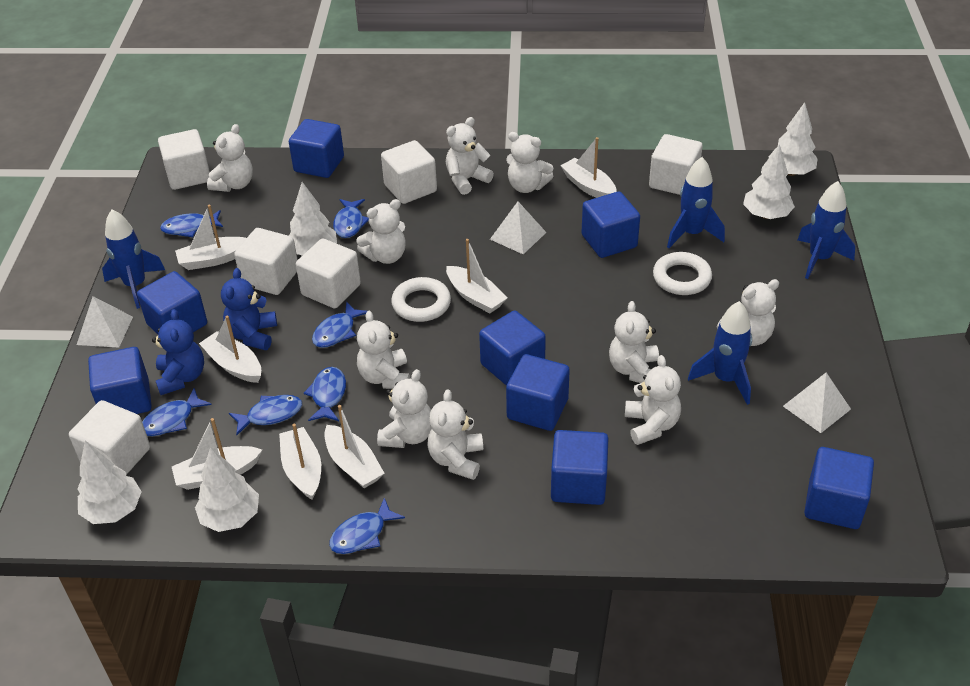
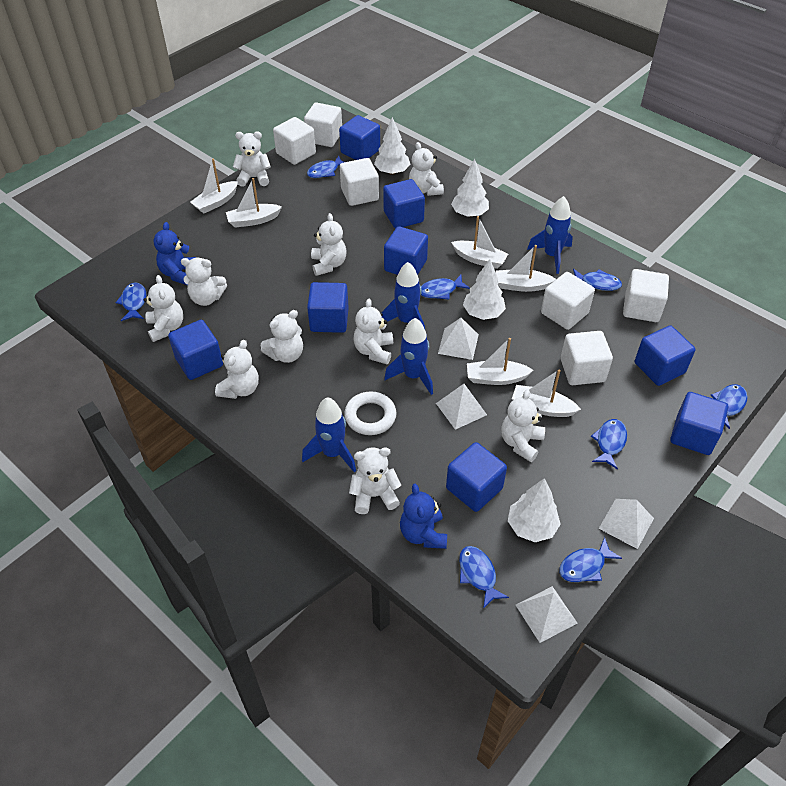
blue fish: [142,388,212,436] [160,210,223,237] [229,395,302,436] [304,367,346,421] [312,301,367,348] [329,498,405,554] [333,199,369,238] = 7 -> [115,282,146,321] [307,155,344,178] [421,275,470,299] [459,546,509,609] [559,537,622,582] [573,269,622,291] [591,419,627,469] [710,384,748,429] = 8
white boat: [172,418,262,490] [175,205,246,270] [199,315,261,383] [279,423,321,500] [324,405,385,488] [446,239,508,314] [560,137,617,198] = 7 -> [190,158,238,213] [226,178,282,228] [451,216,508,269] [467,338,533,385] [496,245,556,292] [512,369,581,417] = 6
white pyramid: [77,296,133,348] [490,202,546,254] [783,373,851,433] = 3 -> [436,384,487,430] [438,318,479,360] [516,586,577,643] [599,499,654,549] = 4
white ring: [391,277,451,322] [653,252,712,295] = 2 -> [344,391,397,435] = 1
white tree: [77,441,142,524] [195,447,259,532] [289,182,337,256] [743,144,795,219] [769,102,818,176] = 5 -> [374,117,411,175] [451,159,489,217] [463,259,506,320] [508,478,561,542] = 4

